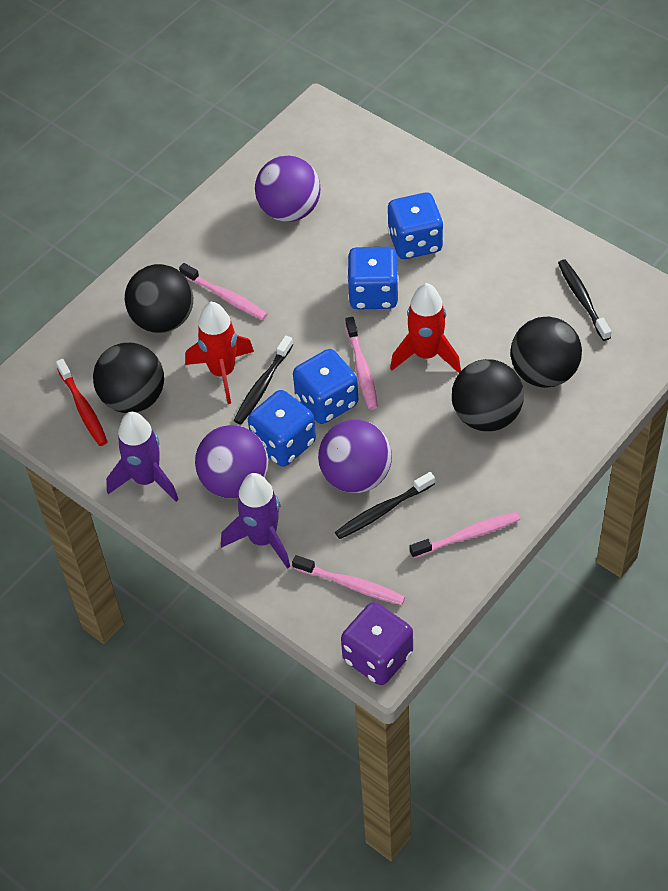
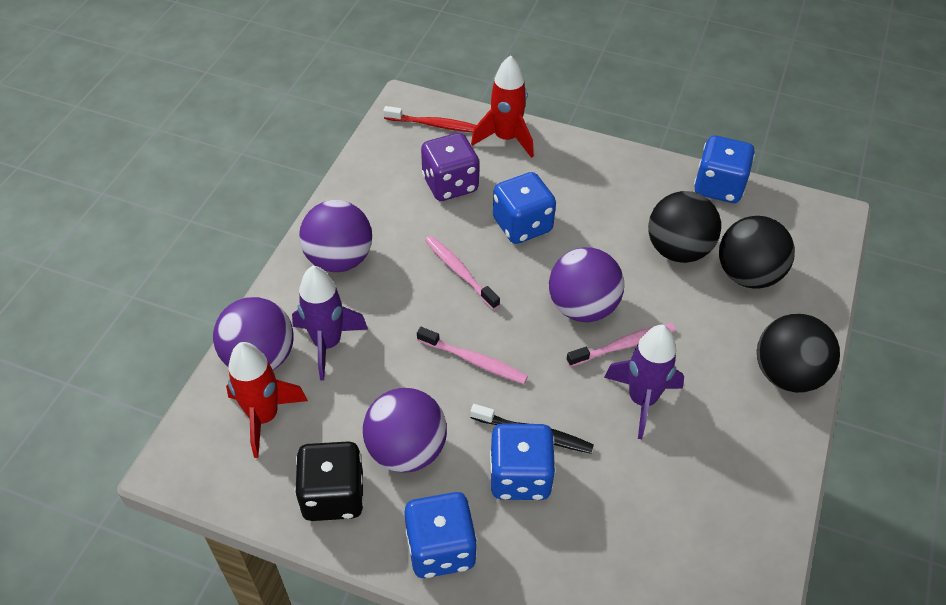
black ball: [93,343,164,413] [125,264,193,333] [452,359,524,431] [511,316,582,388] = 4 -> [648,191,721,263] [719,216,795,289] [757,314,840,393] = 3
black dice: none = 0 -> [295,441,364,521] = 1
black toothbrush: [234,335,293,424] [335,472,435,539] [558,260,612,341] = 3 -> [470,404,594,454] = 1
pink toothbrush: [179,263,268,320] [292,555,405,605] [346,317,378,410] [410,512,520,559] = 4 -> [417,327,528,384] [425,236,500,310] [566,323,676,367] = 3
purple ball: [195,425,268,499] [255,156,320,222] [318,420,392,493] = 3 -> [213,297,294,370] [299,200,372,272] [363,388,447,473] [549,247,624,322] = 4

